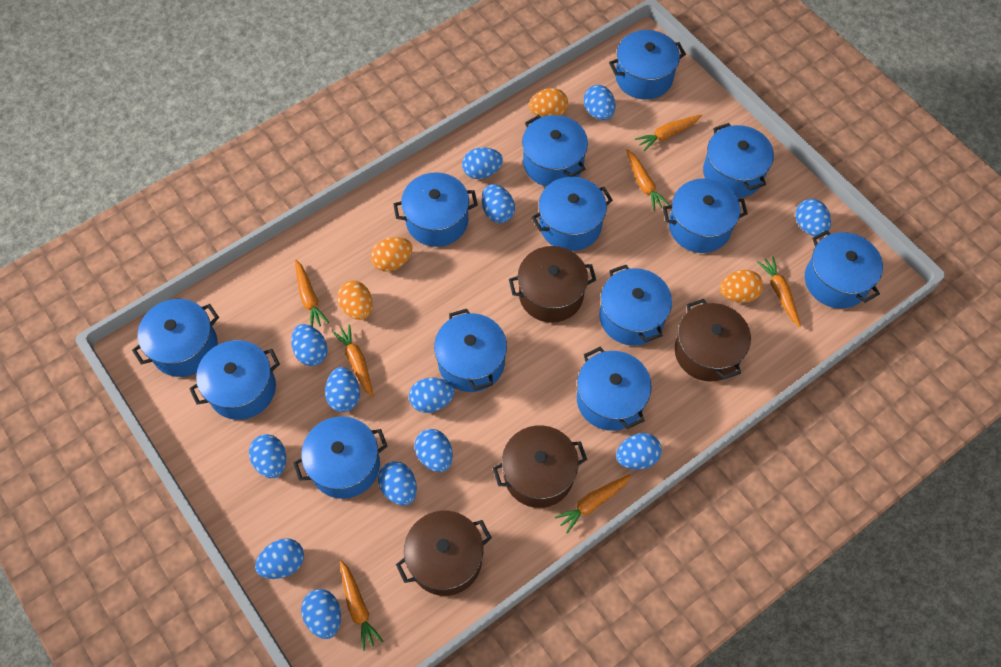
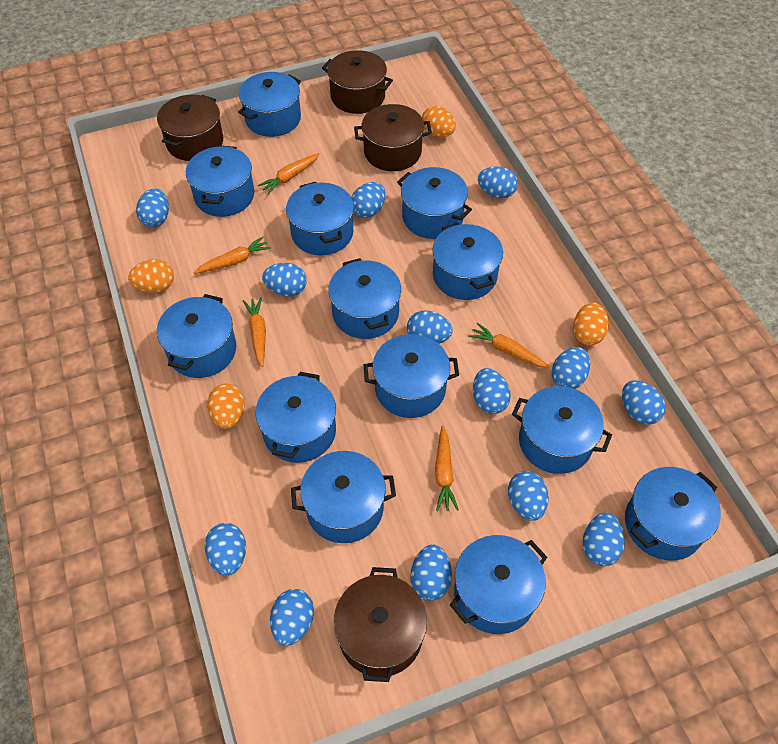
orange carrot: [295,260,329,327] [332,324,374,397] [340,560,383,651] [555,474,631,534] [626,149,670,211] [635,115,702,151] [757,256,801,327] = 7 -> [193,237,271,274] [243,297,266,367] [258,153,320,194] [435,425,459,511] [468,323,550,368] = 5

